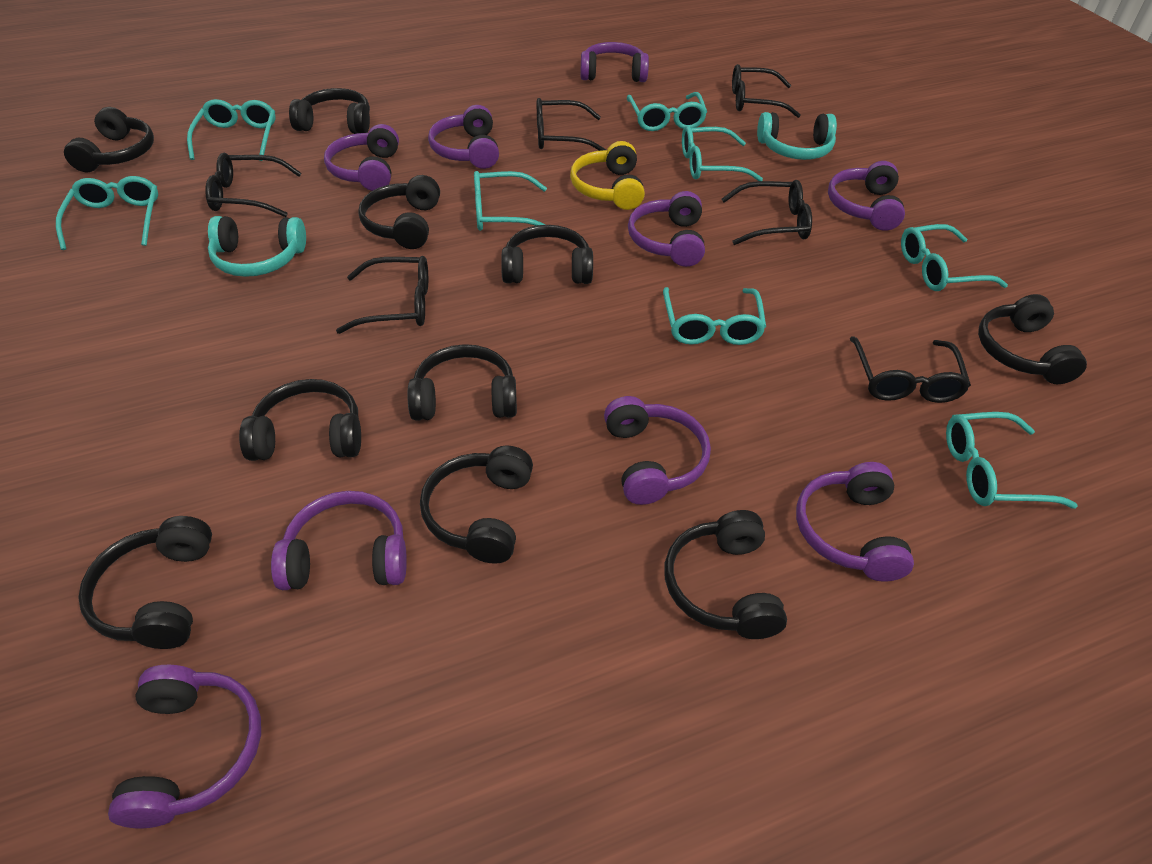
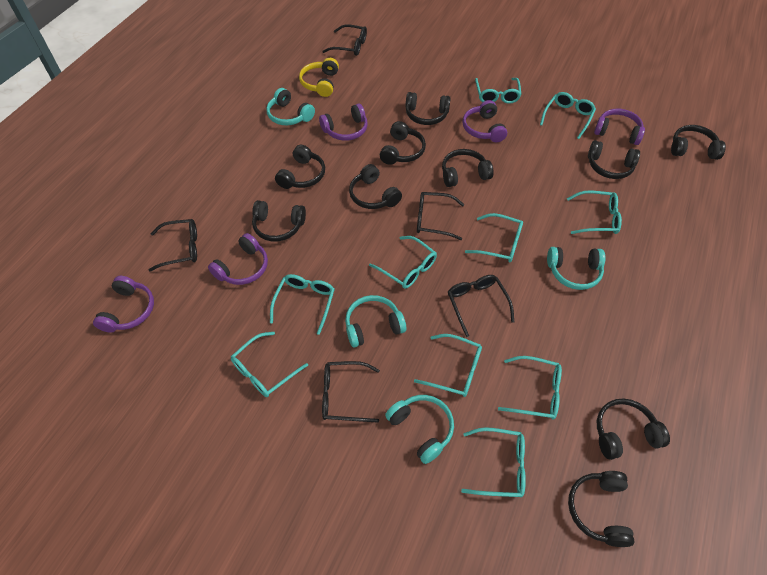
black glasses: [205,153,302,217] [336,256,428,334] [537,98,606,151] [721,180,812,245] [732,64,801,118] [850,336,971,403] = 6 -> [149,219,197,272] [322,24,367,56] [322,361,380,423] [417,192,464,240] [448,275,514,337] = 5
purple headphones: [108,665,261,828] [271,491,407,590] [324,124,399,191] [428,105,499,169] [580,42,649,82] [604,396,711,505] [628,191,705,267] [796,462,914,581] [828,161,905,231] = 9 -> [93,276,154,333] [208,233,268,285] [319,104,368,141] [462,100,507,142] [594,109,645,145] = 5
turquoise glasses: [56,176,158,250] [187,99,276,161] [474,171,547,231] [627,92,707,131] [663,287,766,345] [682,126,763,181] [901,224,1008,291] [946,412,1078,509] = 8 -> [231,332,308,397] [270,274,335,335] [369,236,437,289] [414,334,482,397] [461,427,526,497] [465,213,523,262] [475,78,522,104] [498,356,562,419] [540,92,596,139] [567,191,622,234] = 10
turquoise headphones: [208,216,306,277] [757,112,837,160] = 2 -> [266,88,315,125] [345,295,406,347] [385,395,454,464] [547,247,605,290] = 4

